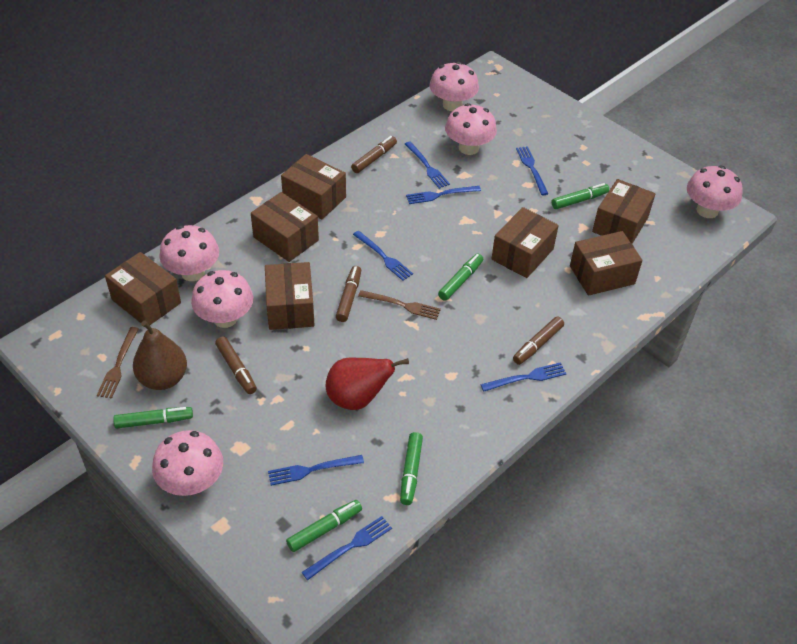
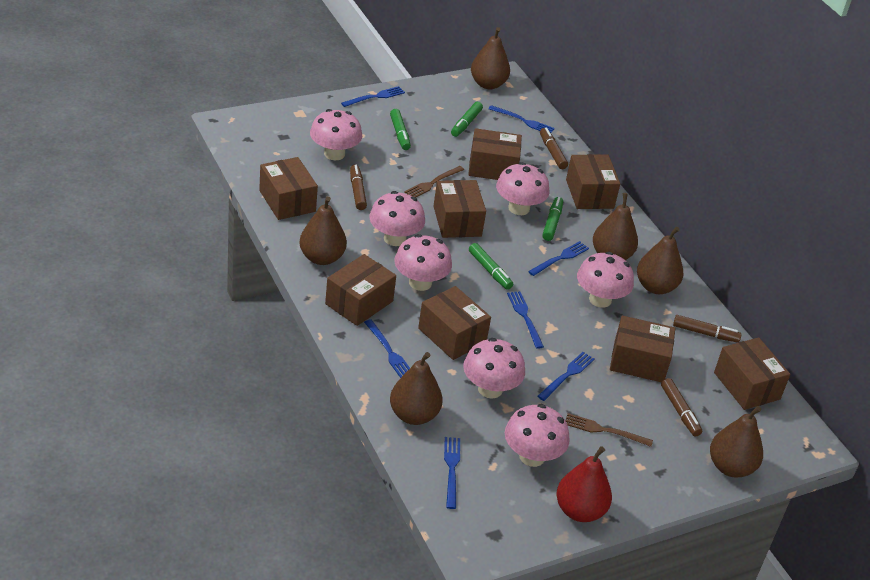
brown box: [105,252,181,325] [251,192,319,262] [265,262,315,330] [281,154,346,219] [491,207,559,278] [570,231,643,296] [592,179,655,244] = 7 -> [259,157,318,220] [325,254,396,326] [418,286,491,360] [433,180,486,238] [468,128,522,180] [566,154,620,209] [610,316,675,382] [714,337,790,410] = 8
brown pear: [133,321,187,390] = 1 -> [299,196,347,265] [390,352,443,425] [471,27,510,89] [593,193,638,260] [637,227,683,294] [710,406,763,478] = 6
green marker: [113,407,193,429] [286,500,362,552] [400,432,423,505] [438,254,483,301] [552,183,609,209] = 5 -> [390,109,411,150] [451,102,483,137] [469,243,513,290] [542,197,563,241] = 4
pink mushroom: [152,430,223,496] [159,225,219,281] [191,270,253,328] [429,62,479,111] [445,103,497,155] [687,166,743,218] = 6 -> [310,109,362,160] [369,191,425,246] [394,234,452,291] [463,338,525,399] [496,162,549,215] [505,404,570,467] [577,252,634,308] = 7

